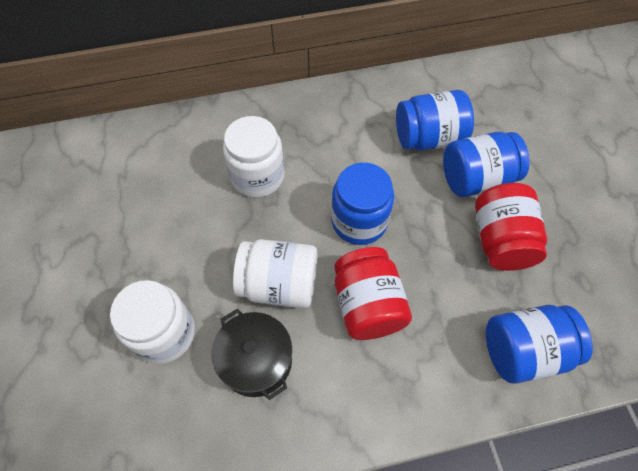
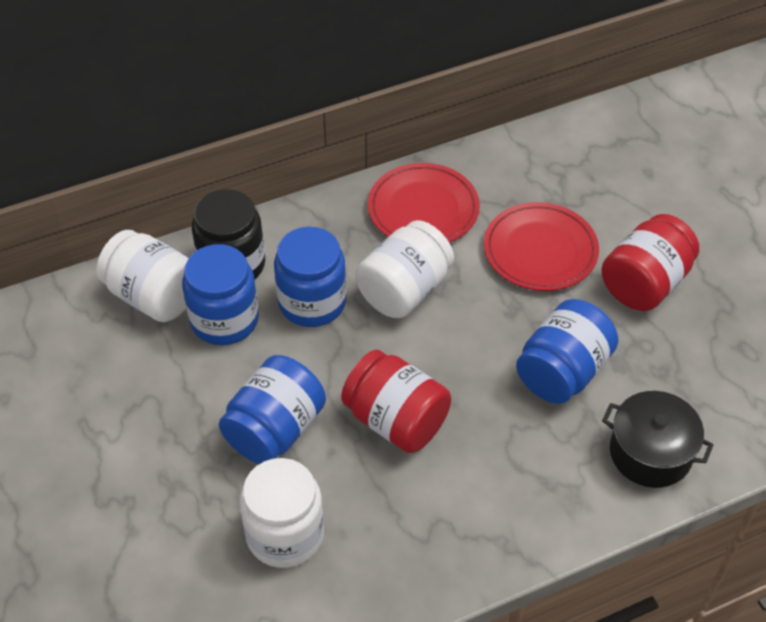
black jar: none = 0 -> [192,189,265,280] = 1
red plate: none = 0 -> [368,163,480,243] [484,202,599,291] = 2

